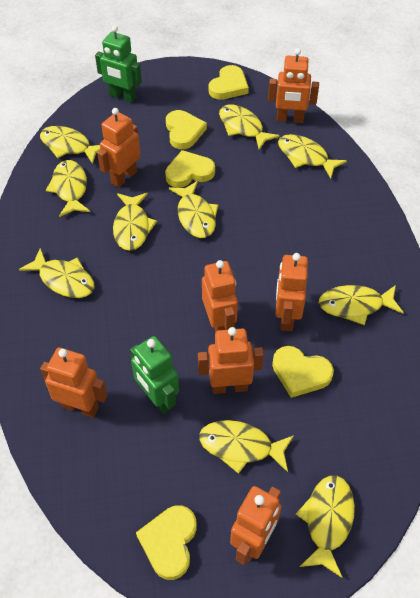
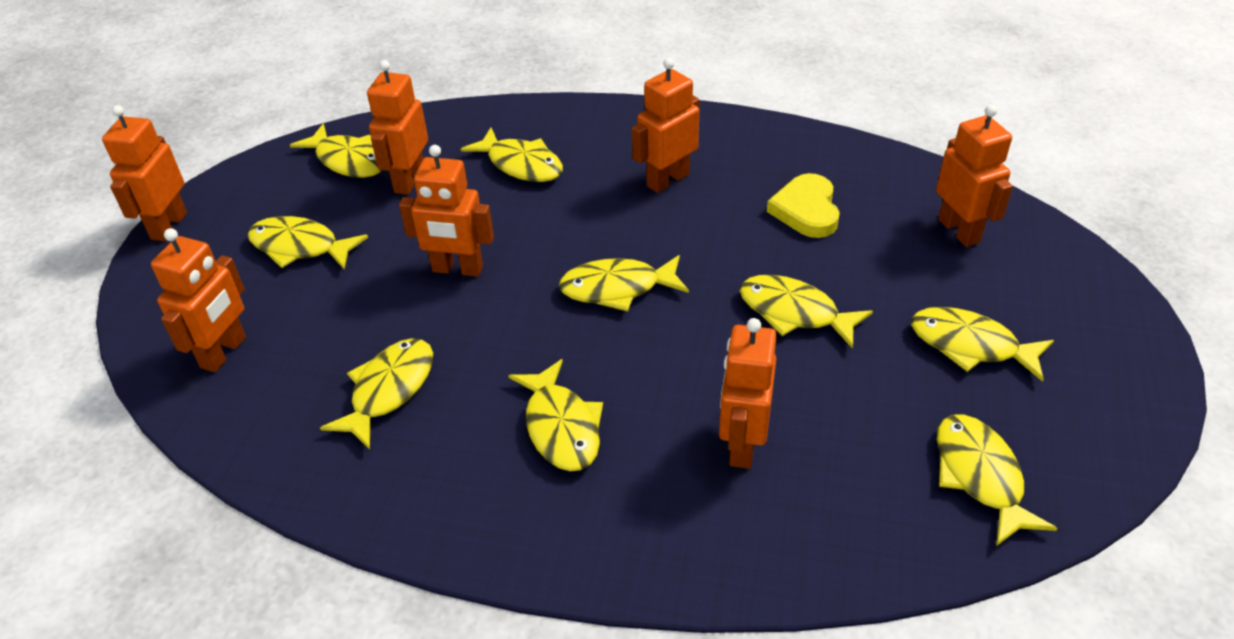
green robot: [95,26,142,103] [130,336,179,414] = 2 -> none = 0
yellow fish: [19,248,95,298] [40,126,101,164] [46,160,90,217] [113,193,157,251] [169,181,218,238] [199,420,294,474] [219,105,280,150] [278,134,347,178] [296,475,355,578] [319,285,404,325] = 10 -> [248,216,368,269] [290,124,382,178] [320,338,433,450] [461,128,563,182] [508,359,603,471] [559,255,689,311] [739,275,873,349] [911,307,1054,382] [937,414,1058,546] = 9
yellow heart: [136,505,197,580] [165,150,215,188] [166,110,207,149] [209,65,249,100] [272,346,334,398] = 5 -> [767,173,840,238] = 1

